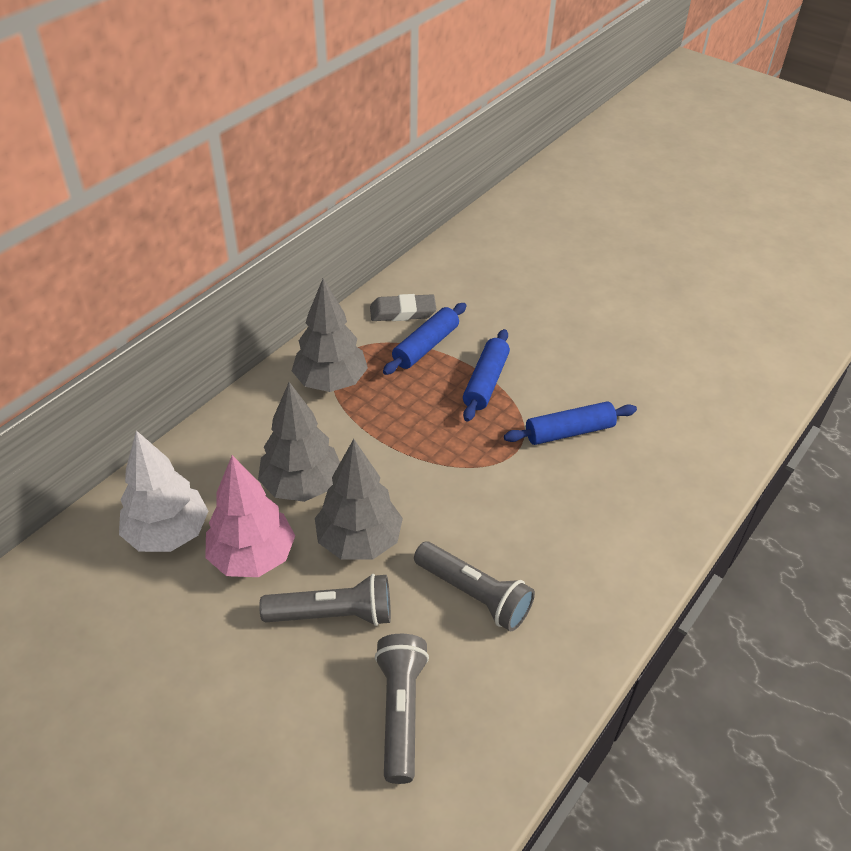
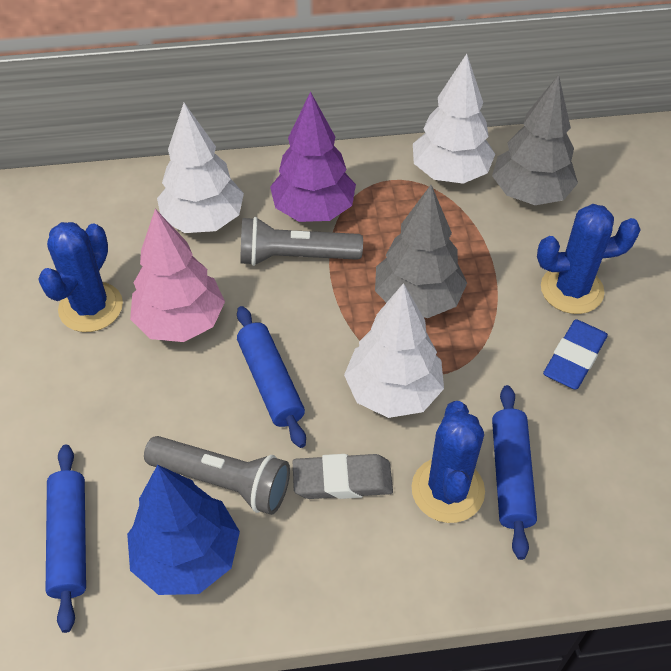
blue cactus: none = 0 -> [38,222,123,332] [412,401,485,523] [537,204,641,314] = 3
blue eraser: none = 0 -> [543,319,608,390] = 1
blue tree: none = 0 -> [127,465,240,595] = 1
grey flashlight: [259,574,391,626] [375,634,429,784] [414,542,535,631] = 3 -> [144,436,290,515] [240,217,363,266] = 2
grey tree: [258,382,340,502] [292,278,368,392] [315,439,403,560] = 3 -> [375,185,467,318] [492,75,578,205] = 2
purple tree: none = 0 -> [270,91,356,222] = 1
white tree: [119,430,208,552] = 1 -> [157,103,244,233] [344,283,444,418] [413,54,495,184] = 3

